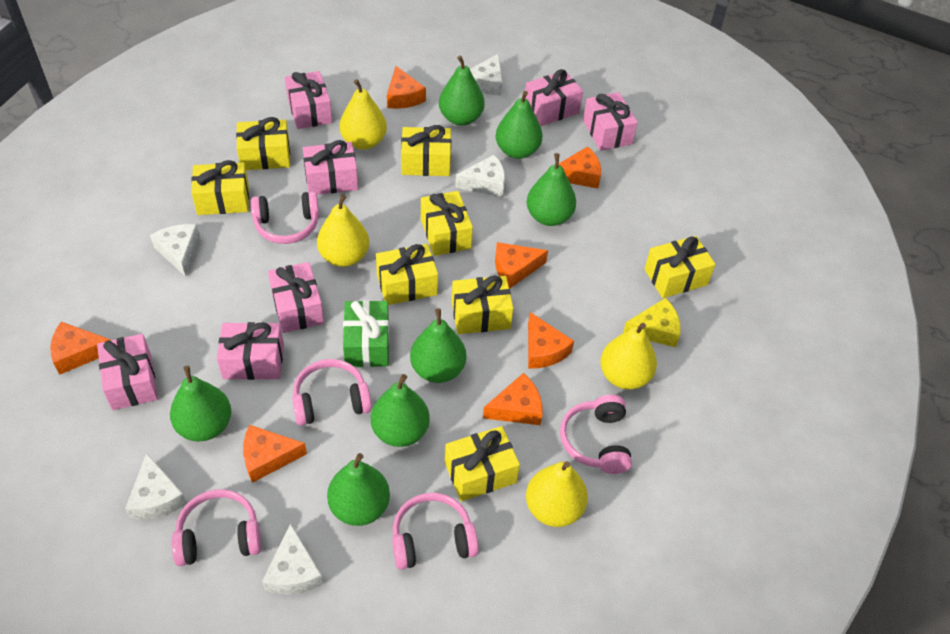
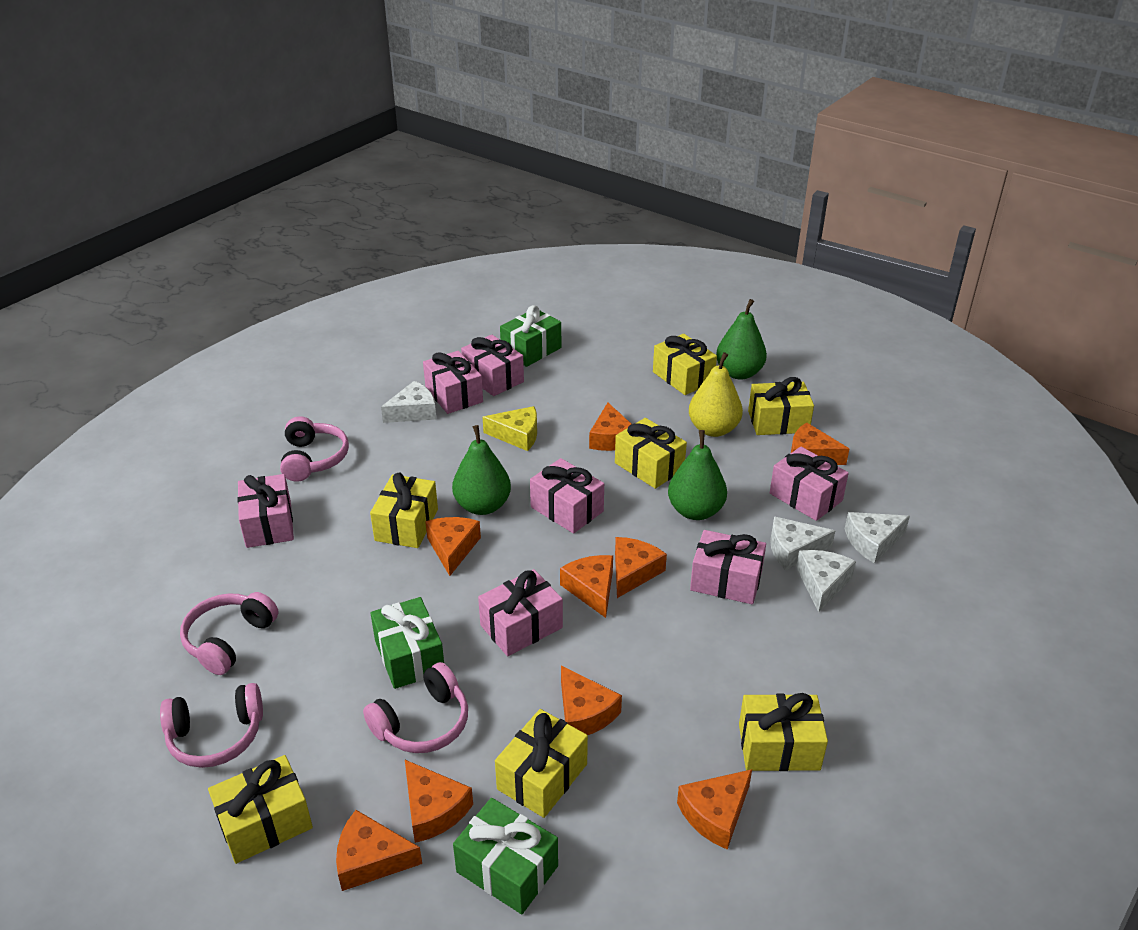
green gift: [343,300,389,367] = 1 -> [371,597,444,689] [453,798,558,914] [500,305,561,367] = 3
green pear: [170,366,231,441] [327,453,390,526] [371,374,430,447] [410,308,466,383] [439,56,485,126] [496,91,543,159] [527,153,576,226] = 7 -> [452,425,511,515] [668,430,727,520] [716,299,767,380] = 3
orange cheese: [50,322,111,375] [243,425,307,483] [387,66,426,109] [483,373,543,425] [495,242,548,289] [528,312,574,369] [559,146,601,188] = 7 -> [336,810,422,891] [405,760,473,843] [425,517,481,576] [560,555,613,618] [561,665,622,735] [589,403,631,451] [615,537,667,598] [677,769,752,850] [791,422,849,465] = 9
pink headphones: [172,489,261,566] [251,191,319,244] [292,359,372,426] [392,493,479,570] [560,395,632,474] = 5 -> [160,683,263,768] [180,592,279,675] [280,416,349,482] [363,662,468,753] = 4
white cheese: [125,453,187,520] [150,224,200,277] [262,523,323,594] [455,155,505,198] [470,53,503,95] = 5 -> [381,381,436,423] [770,517,835,570] [796,550,856,613] [845,512,910,563] = 4
yellow gift: [191,160,249,215] [236,117,290,170] [376,244,438,305] [401,125,451,176] [421,191,473,256] [445,426,520,501] [452,276,513,334] [645,236,716,298] = 8 -> [208,755,313,864] [370,473,438,548] [495,709,588,818] [615,418,687,489] [653,334,717,395] [739,693,828,771] [748,377,814,435] = 7
yellow pear: [317,194,369,267] [339,79,387,150] [526,461,588,527] [600,323,657,390] = 4 -> [689,352,743,437] = 1

